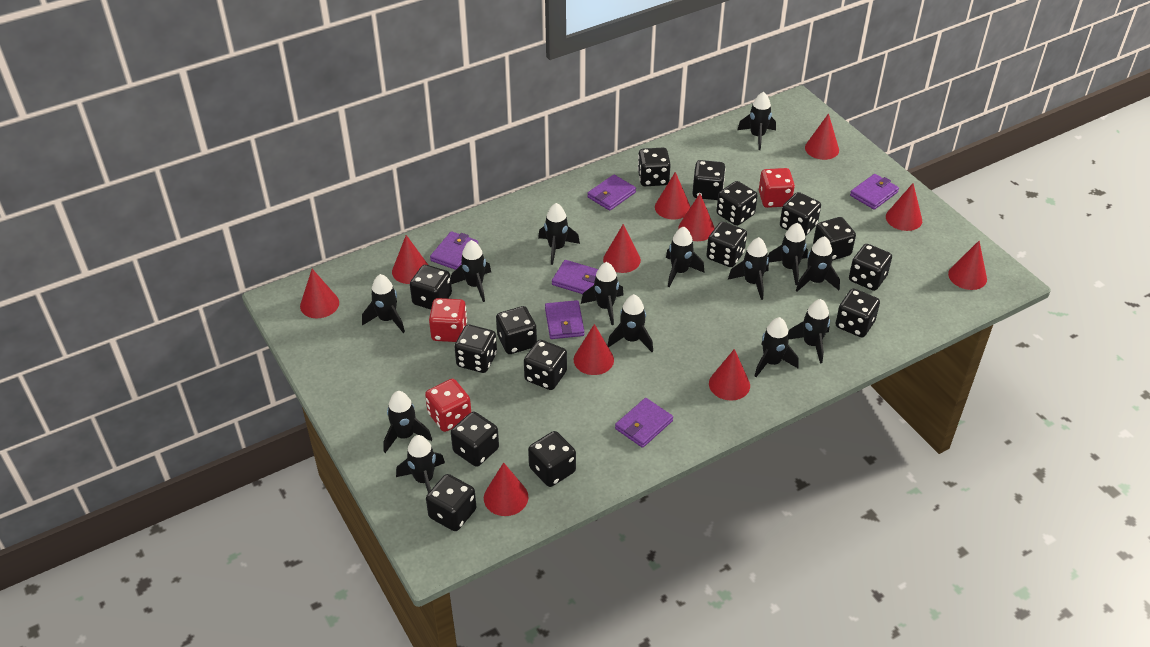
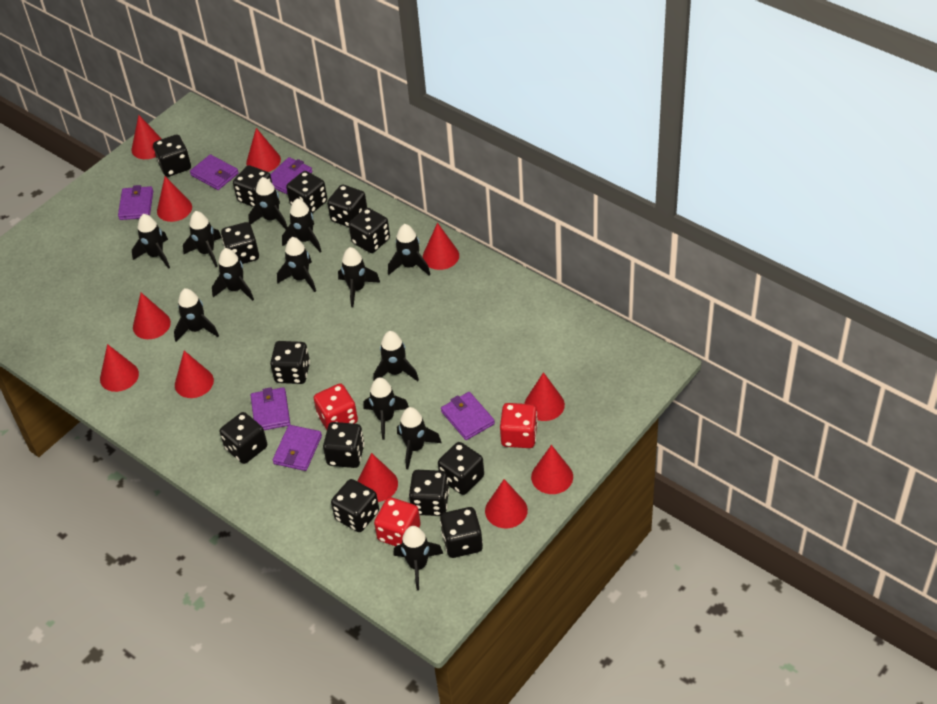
black dice: [410,265,452,310] [426,474,476,531] [451,412,499,467] [455,325,497,373] [496,306,537,354] [524,340,567,390] [528,431,576,487] [638,148,671,186] [692,160,725,200] [706,222,747,267] [716,181,758,226] [780,192,821,236] [813,217,856,261] [835,289,880,337] [849,244,892,291] = 15 -> [153,135,191,177] [220,412,267,464] [221,222,259,264] [233,165,272,207] [270,341,310,384] [286,171,327,213] [323,422,364,468] [327,185,367,227] [331,479,379,532] [349,208,390,253] [409,470,449,516] [438,442,484,495] [440,507,483,558] = 13
black rocket: [362,274,405,333] [383,391,432,453] [396,435,445,493] [451,240,491,302] [538,203,580,265] [581,262,624,325] [607,294,653,352] [666,226,704,287] [728,237,769,300] [738,92,776,150] [755,317,798,377] [768,223,808,285] [788,299,830,364] [796,236,840,291] = 14 -> [132,214,170,269] [174,288,219,342] [183,211,222,267] [212,248,254,301] [248,177,288,229] [277,237,316,292] [282,198,322,252] [338,247,380,307] [364,377,409,440] [373,331,419,382] [388,224,430,276] [393,526,443,590] [397,407,442,469] = 13

